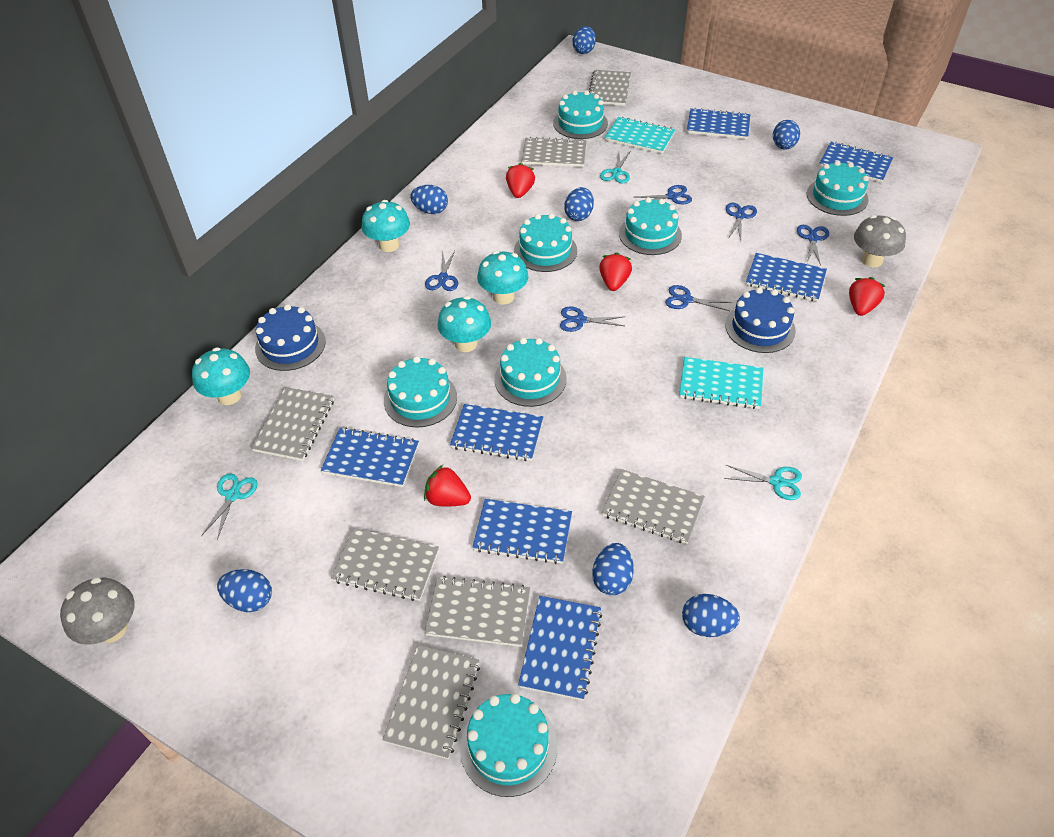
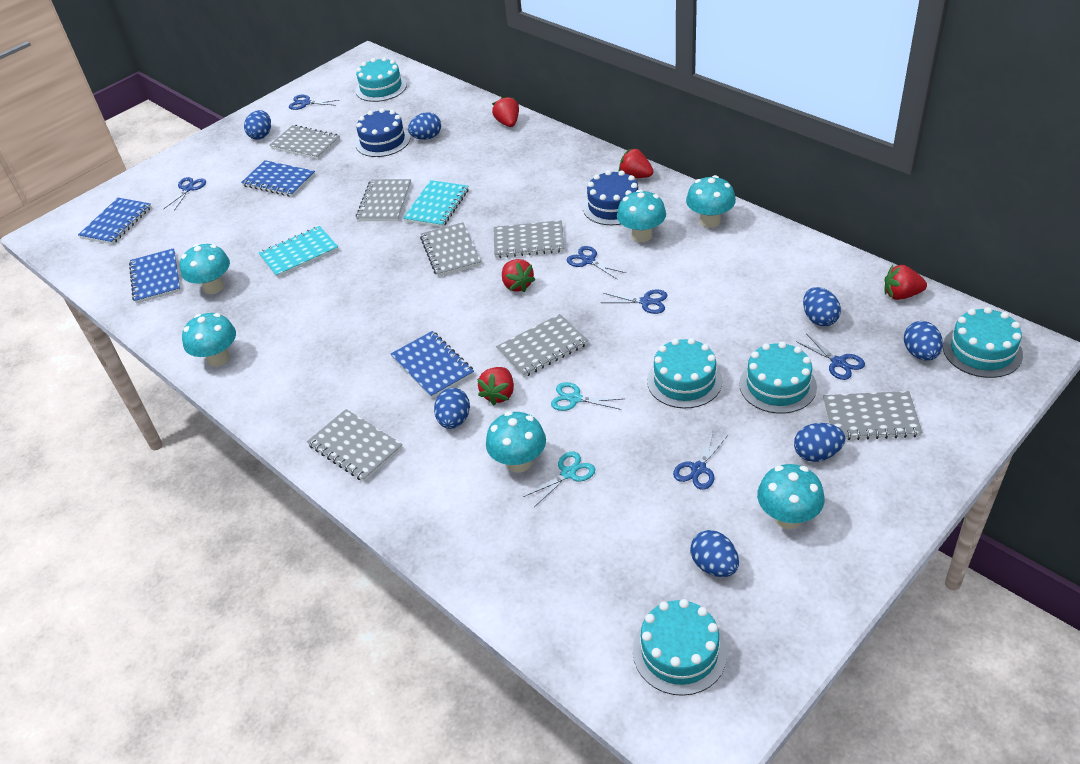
blue notebook: [321,427,419,487] [450,404,543,461] [472,499,572,564] [518,596,602,701] [687,108,750,139] [746,253,827,302] [819,142,893,183] = 7 -> [78,198,151,245] [129,248,181,304] [241,160,315,197] [391,331,474,398] = 4
grey mushroom: [60,577,134,645] [854,215,906,267] = 2 -> none = 0
red strawberry: [424,465,471,506] [506,163,535,198] [599,253,632,291] [849,277,885,316] = 4 -> [477,367,514,405] [492,96,519,127] [502,259,536,292] [619,148,654,178] [884,265,927,300] = 5
turquoise cake: [384,356,457,427] [460,693,557,797] [494,338,567,407] [514,213,577,272] [553,90,608,139] [619,197,682,255] [807,161,869,216] = 7 -> [356,57,407,102] [633,599,727,696] [647,338,723,408] [739,341,817,414] [943,307,1023,378] = 5
turquoise mushroom: [192,347,250,405] [361,200,410,252] [437,296,491,352] [477,251,528,304] = 4 -> [180,244,230,294] [182,313,236,367] [486,411,546,472] [617,189,666,242] [686,175,736,228] [757,464,825,529] = 6
turquoise scissors: [201,474,258,540] [600,152,630,184] [724,465,802,500] = 3 -> [523,451,595,507] [551,382,623,411] = 2

